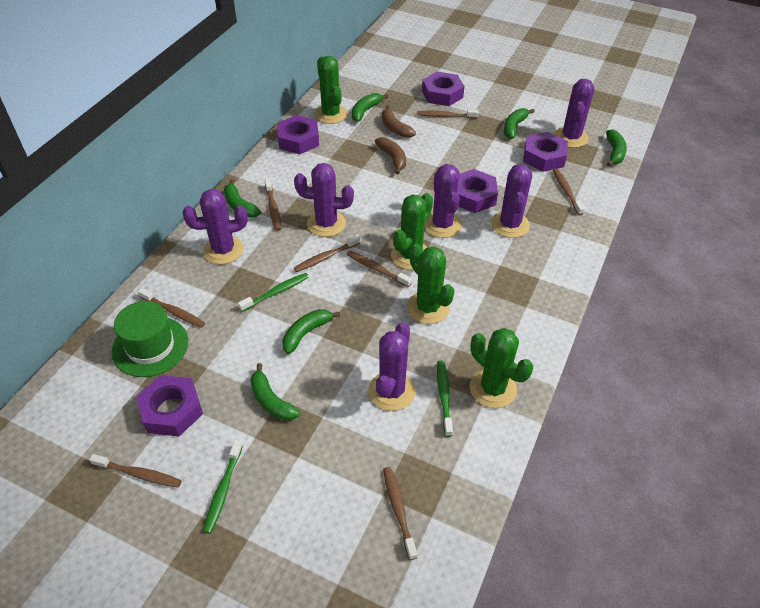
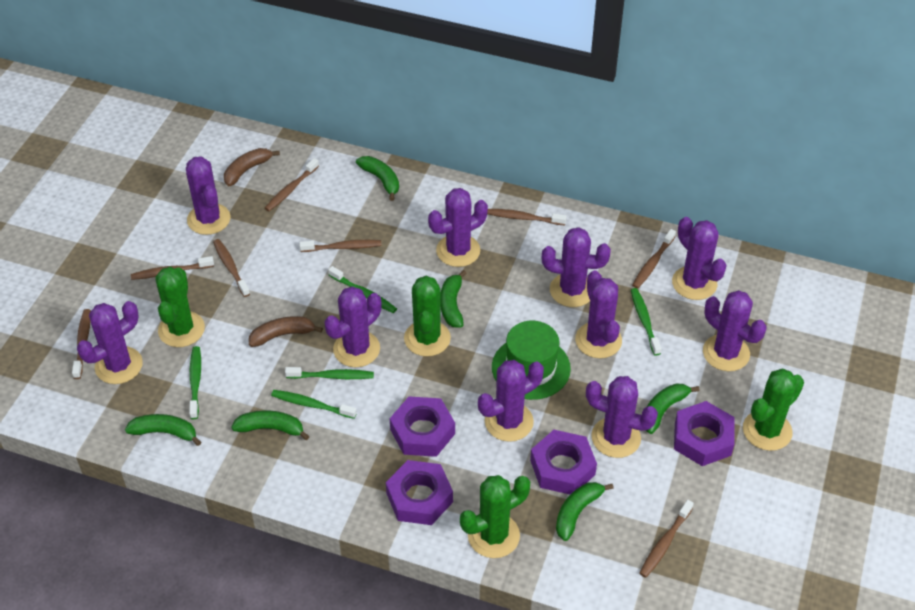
green toothbrush: [203,440,243,534] [238,273,309,312] [437,360,453,437] = 3 -> [189,346,201,419] [271,390,357,419] [285,367,374,379] [328,266,397,313] [631,288,662,356] = 5
purple cactus: [183,189,248,264] [294,163,354,237] [368,322,416,411] [424,164,462,238] [491,164,532,238] [554,79,595,148] = 6 -> [77,301,143,384] [186,156,230,235] [324,286,382,367] [428,188,488,267] [478,360,544,442] [542,227,611,307] [575,270,622,358] [586,376,658,458] [672,217,727,300] [703,290,766,371] = 10
purple nut: [136,375,203,436] [277,115,319,154] [422,72,465,106] [457,169,498,213] [523,132,568,172] = 5 -> [386,460,453,525] [390,397,455,457] [530,430,597,494] [674,401,735,466] = 4

